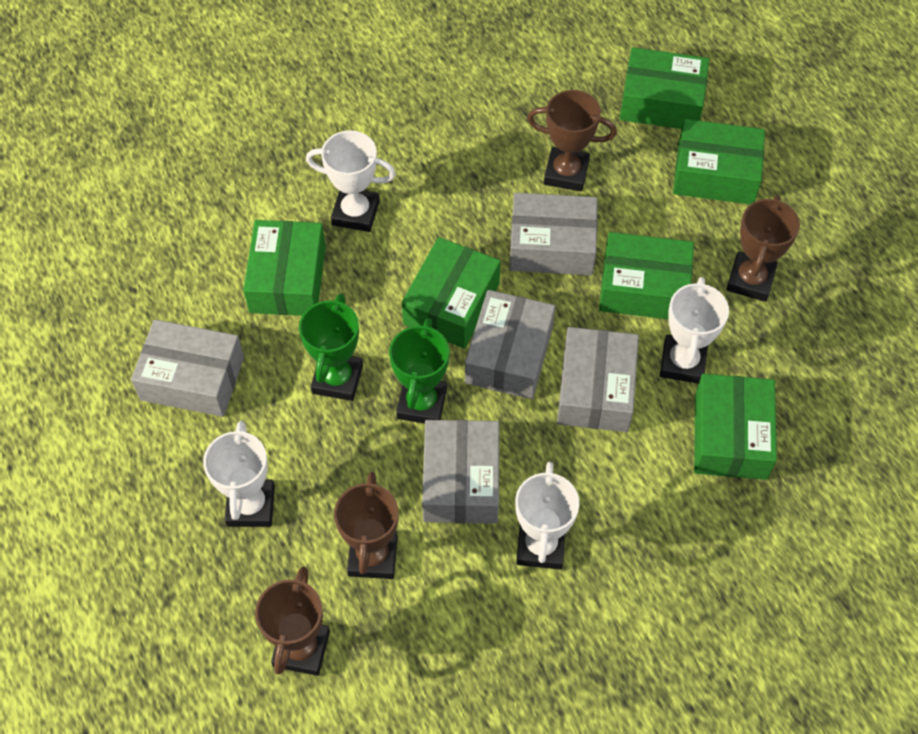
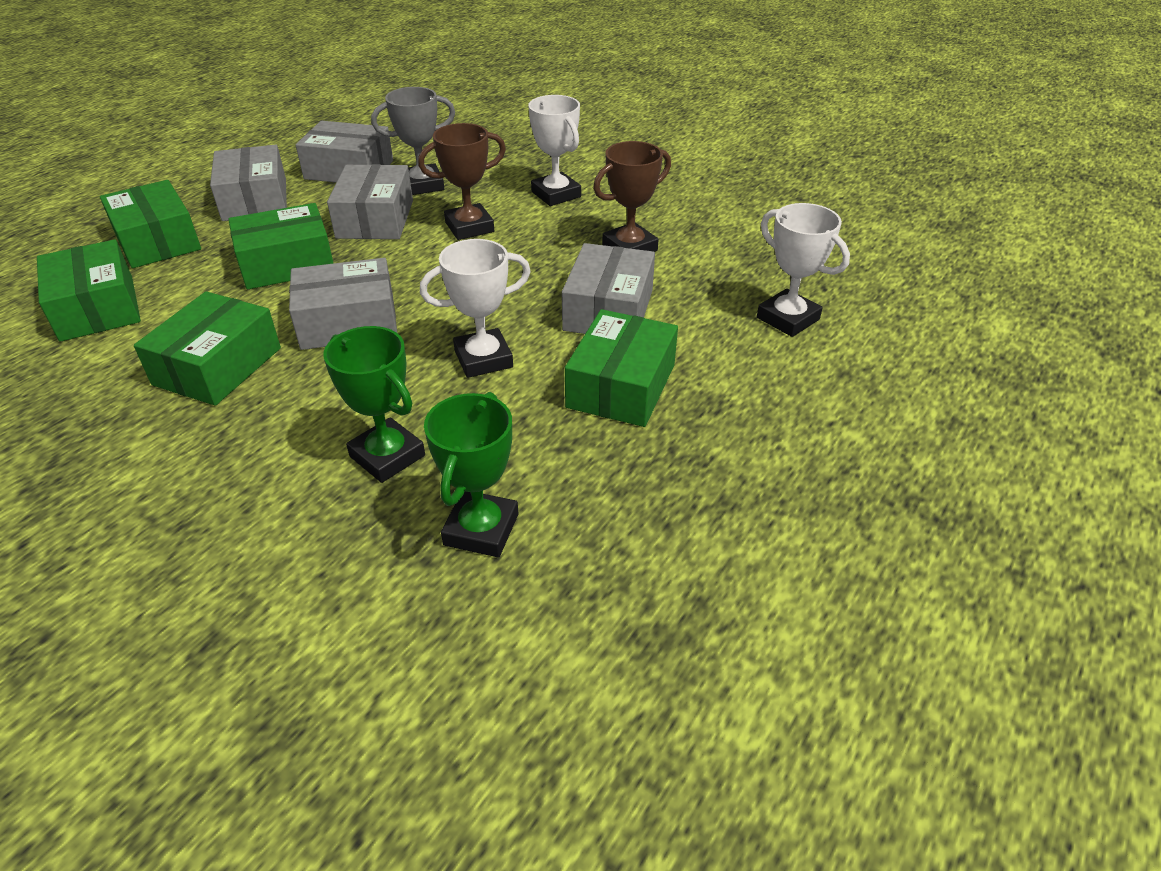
brown trophy: [255,566,330,676] [334,472,398,579] [527,90,617,192] [726,195,800,302] = 4 -> [418,123,506,240] [593,141,671,252] = 2
green box: [243,220,326,316] [402,237,501,349] [599,232,694,319] [620,47,709,129] [673,119,765,204] [694,374,777,480] = 6 -> [37,239,141,342] [100,180,201,268] [134,291,281,406] [228,203,334,289] [565,309,678,427] = 5
grey trophy: none = 0 -> [371,87,455,195] = 1
white trophy: [203,421,275,527] [306,130,396,232] [515,462,579,570] [660,277,729,384] = 4 -> [420,239,531,378] [528,95,581,206] [757,203,850,337] = 3

